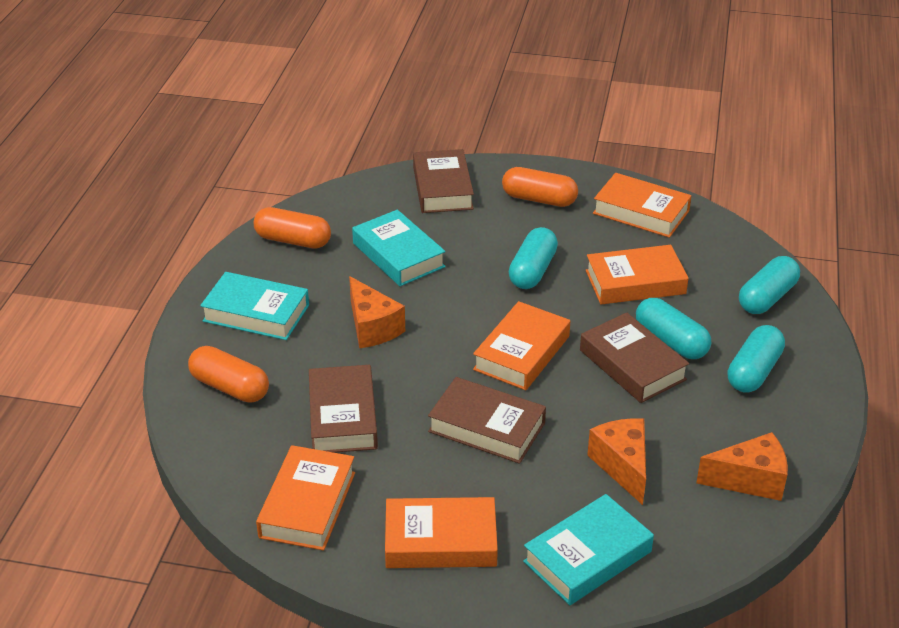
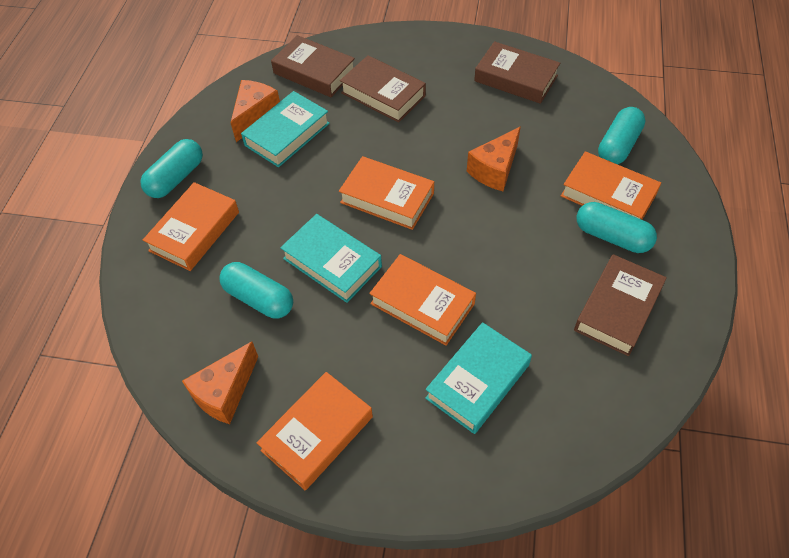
orange capsule: [188,346,269,403] [254,207,331,249] [502,167,578,207] = 3 -> none = 0

